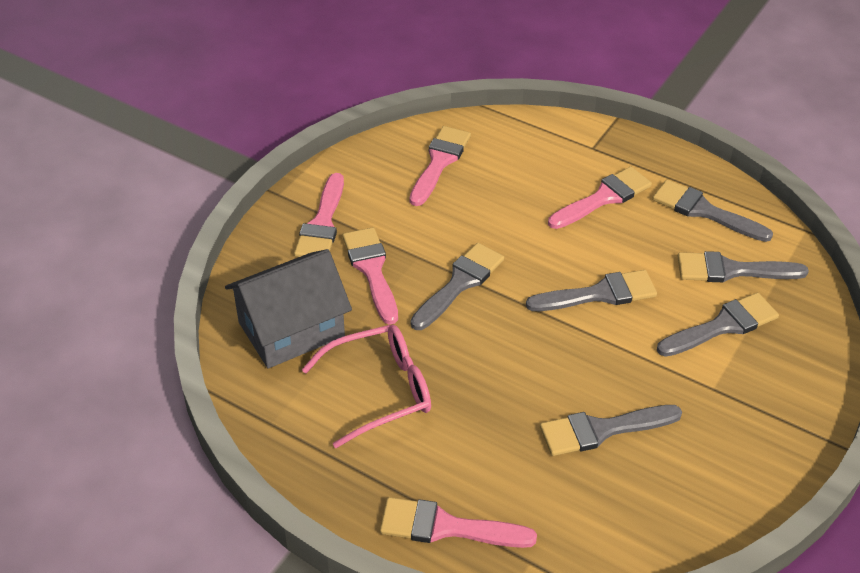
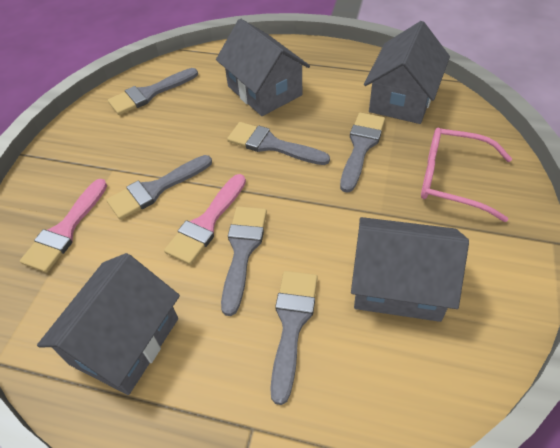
grey house: [225,249,352,368] = 1 -> [37,253,180,395] [216,19,310,116] [351,217,469,322] [364,21,450,124] = 4
pink brush: [294,173,344,257] [342,227,398,325] [380,497,537,548] [409,126,471,206] [548,167,652,229] = 5 -> [20,179,107,273] [164,174,246,265] = 2

